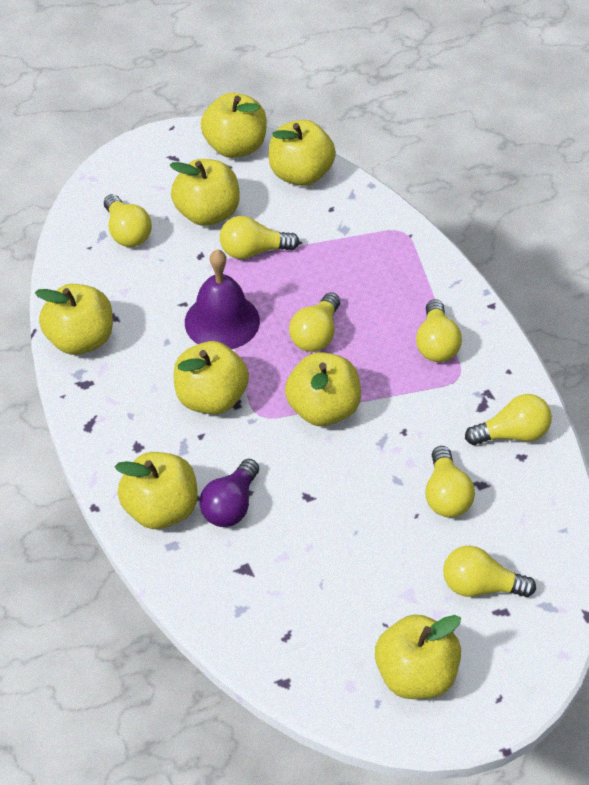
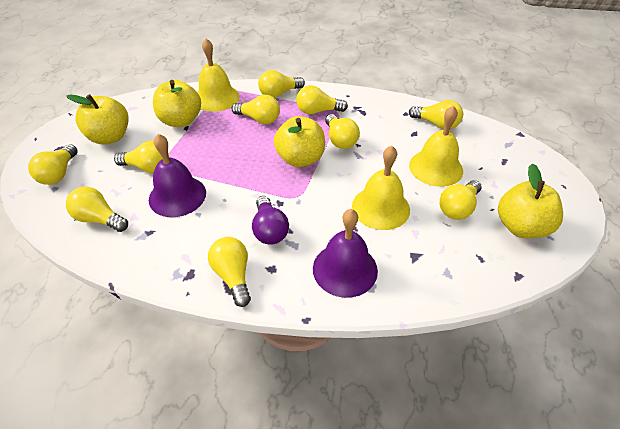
purple bell: [185,249,260,349] = 1 -> [149,134,206,217] [313,209,378,298] = 2
yellow apple: [35,284,113,355] [115,452,197,529] [170,159,240,226] [173,341,249,414] [201,93,267,158] [269,120,336,186] [285,352,361,426] [375,614,461,699] = 8 -> [66,94,129,145] [153,80,201,127] [274,116,325,167] [498,163,563,238] = 4
yellow bell: none = 0 -> [197,39,239,112] [352,146,410,230] [409,106,463,187] = 3
yellow light bulb: [104,194,152,247] [220,216,299,259] [289,292,340,352] [416,299,462,362] [425,446,475,518] [443,546,536,597] [465,394,552,445] = 7 -> [28,144,78,185] [66,187,128,232] [114,141,169,173] [208,237,251,307] [232,95,280,124] [258,70,305,98] [296,85,348,114] [325,114,360,149] [409,100,463,129] [439,180,482,220] = 10

